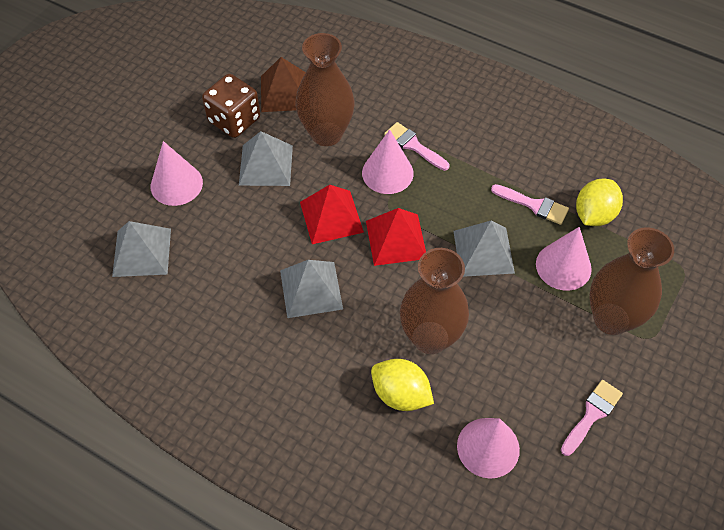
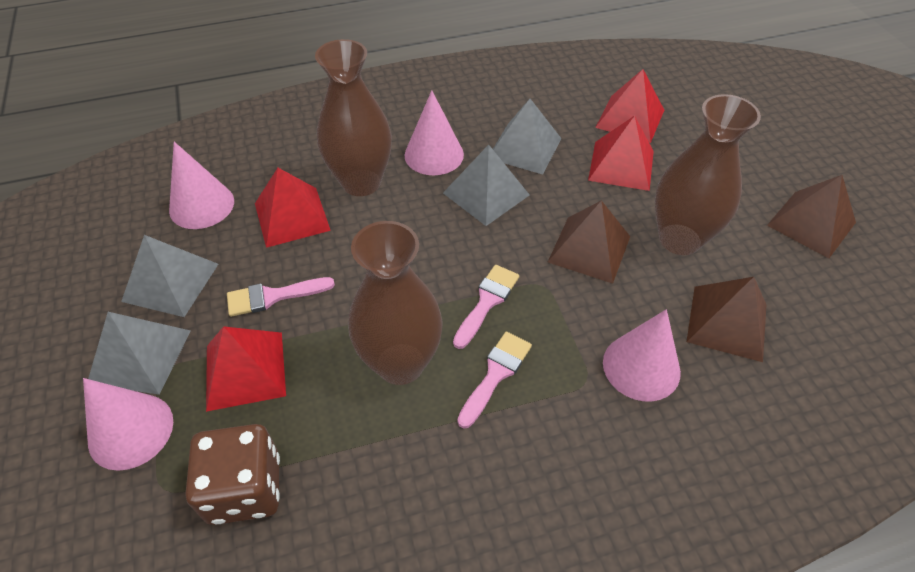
brown pyramid: [261,57,306,112] = 1 -> [548,200,630,284] [687,277,766,362] [767,175,856,258] = 3
red pyramid: [300,185,364,244] [366,208,426,266] = 2 -> [206,326,286,412] [255,168,331,248] [588,116,654,191] [595,69,664,143] = 4
yellow lemon: [371,359,434,411] [576,179,623,226] = 2 -> none = 0

